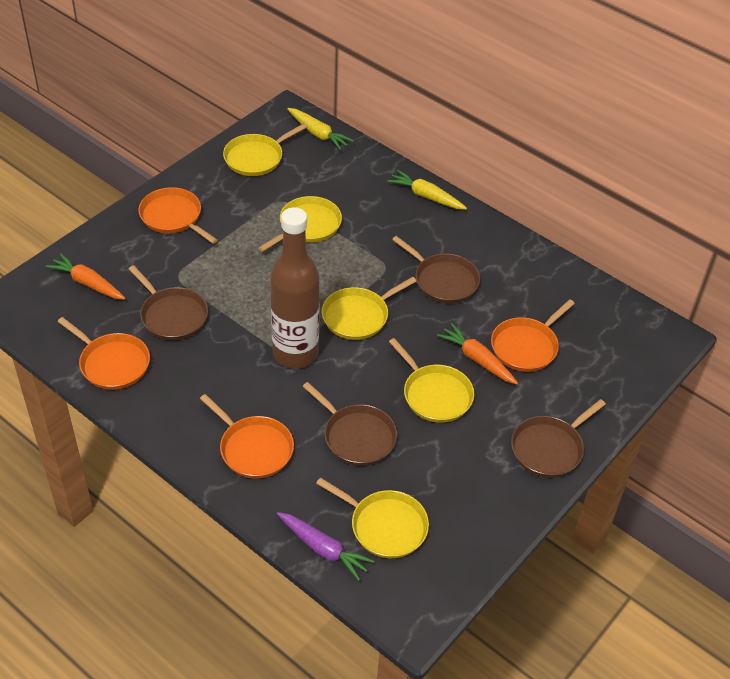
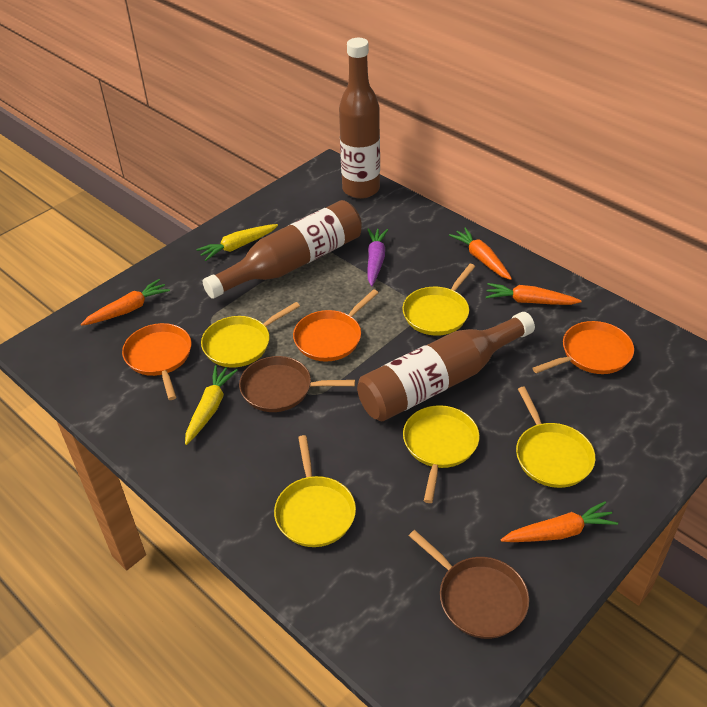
brown bottle: [270,207,319,369] = 1 -> [203,200,362,299] [339,38,380,199] [357,312,535,421] = 3
brown pan: [129,265,208,340] [302,382,397,466] [392,236,480,303] [511,399,606,478] = 4 -> [239,356,355,412] [409,530,529,639] = 2
orange carrot: [46,253,125,300] [437,323,518,384] = 2 -> [81,279,170,325] [449,228,512,280] [486,283,582,305] [501,501,618,542] = 4
orange pan: [57,317,150,390] [138,187,218,244] [200,394,294,478] [491,299,575,372] = 4 -> [122,323,191,400] [293,289,379,362] [532,321,634,374] = 3

